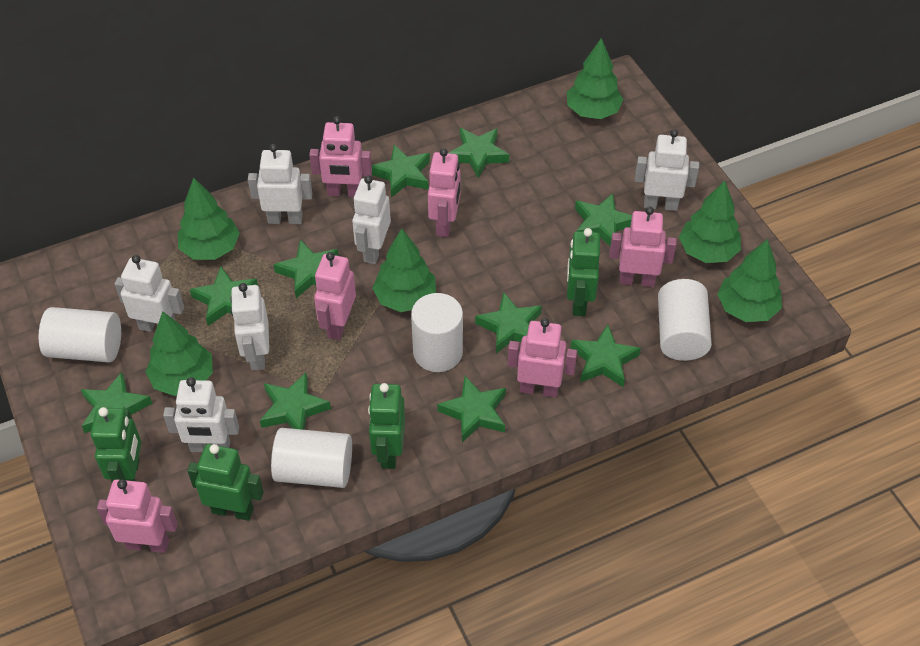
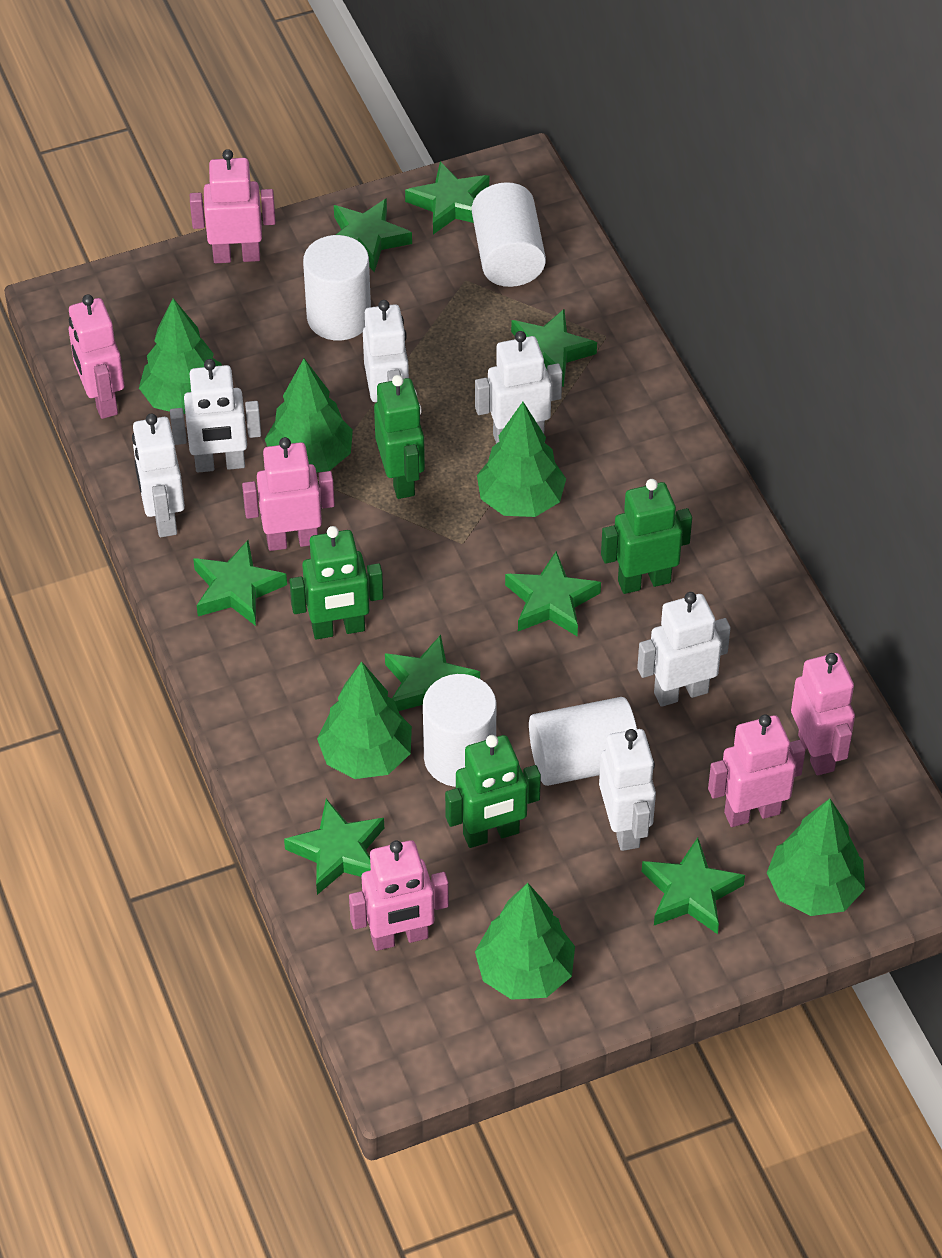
green star: [80,372,153,433] [190,266,258,326] [260,373,331,430] [273,239,339,298] [372,145,430,198] [437,376,506,442] [449,128,509,178] [475,292,542,353] [571,324,641,387] [575,193,632,246] = 10 -> [193,540,287,626] [284,799,384,895] [334,198,412,272] [385,635,480,711] [405,161,489,234] [505,551,601,636] [511,309,597,387] [642,838,745,934] = 8

